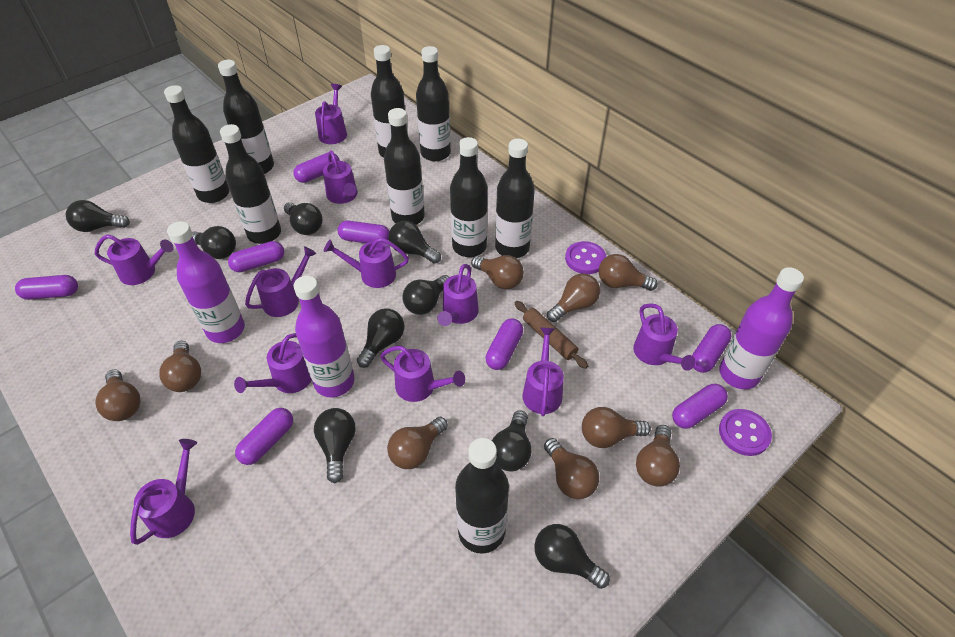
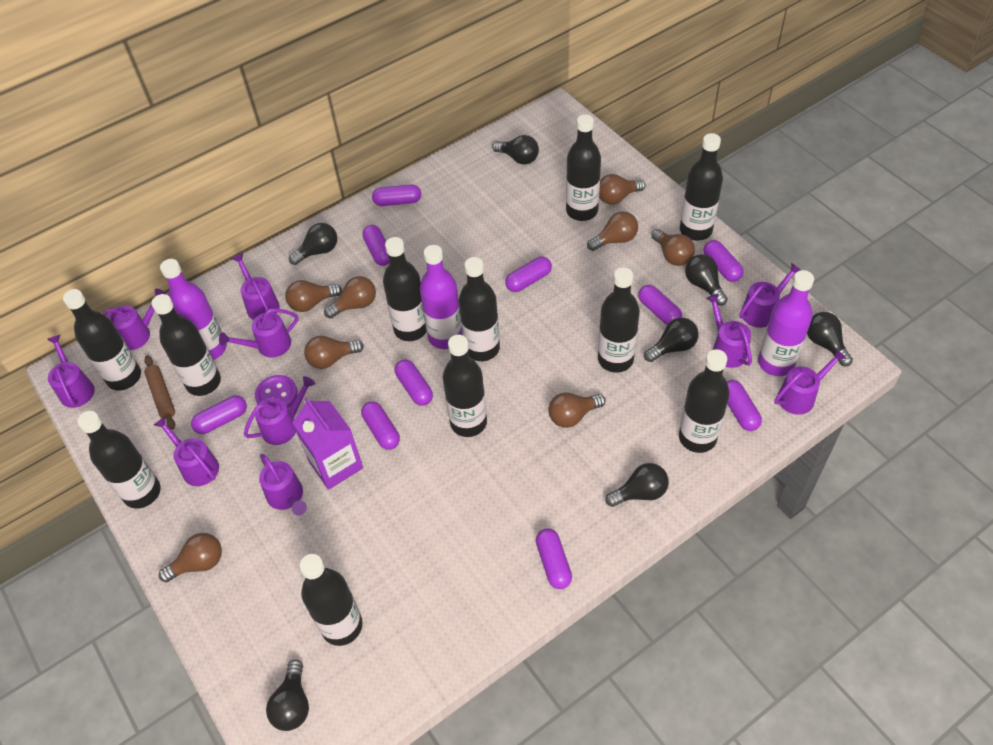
black bottle: [164,85,230,203] [218,60,274,174] [220,124,281,244] [371,45,408,158] [384,108,425,225] [416,46,451,161] [450,137,488,257] [455,438,509,554] [495,139,535,258] = 9 -> [63,289,141,391] [77,411,161,508] [152,294,221,396] [299,554,363,646] [383,237,427,341] [443,335,487,437] [459,257,500,361] [566,114,601,221] [598,267,640,373] [679,349,730,453] [680,133,723,241] = 11
black light bulb: [66,200,130,232] [192,226,236,259] [284,202,323,235] [314,408,356,483] [357,308,405,368] [389,221,441,264] [402,275,450,315] [492,410,532,471] [534,524,610,589] = 9 -> [266,659,309,731] [289,223,337,265] [492,135,539,165] [605,463,669,507] [644,318,699,362] [685,254,728,306] [807,312,853,366] = 7
brown light bulb: [95,369,141,421] [159,341,201,392] [387,417,448,469] [471,255,524,289] [544,438,599,499] [547,273,600,322] [582,407,651,448] [599,254,658,291] [636,425,680,487] = 9 -> [159,533,222,582] [285,280,342,312] [304,336,364,369] [324,276,376,319] [548,392,606,428] [587,211,638,251] [599,174,646,205] [651,229,695,266] = 8
purple button: [565,241,606,274] [719,409,772,456] = 2 -> [255,375,298,408] = 1
purple capsule: [15,275,78,300] [228,241,284,272] [235,408,293,465] [293,152,340,183] [338,221,390,243] [485,319,523,370] [672,384,728,429] [692,324,731,373] = 8 -> [191,395,247,434] [361,401,400,450] [362,225,389,266] [372,185,421,206] [395,360,433,406] [505,257,552,292] [536,528,572,589] [638,285,682,325] [704,240,744,282] [727,380,762,431] = 10
purple carton: none = 0 -> [292,397,363,490] = 1
purple watering can: [95,234,174,285] [130,439,197,545] [234,333,312,393] [245,247,316,317] [315,84,347,144] [323,151,357,204] [324,238,409,288] [380,346,465,402] [437,264,479,326] [522,327,564,416] [633,303,695,371] = 11 -> [47,335,95,408] [103,289,166,350] [154,416,219,486] [219,308,298,358] [232,253,280,320] [244,376,315,445] [259,454,307,515] [706,294,752,368] [739,263,801,328] [774,349,847,415] = 10

